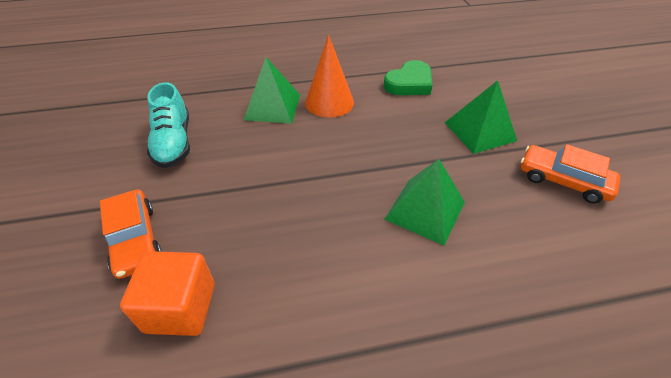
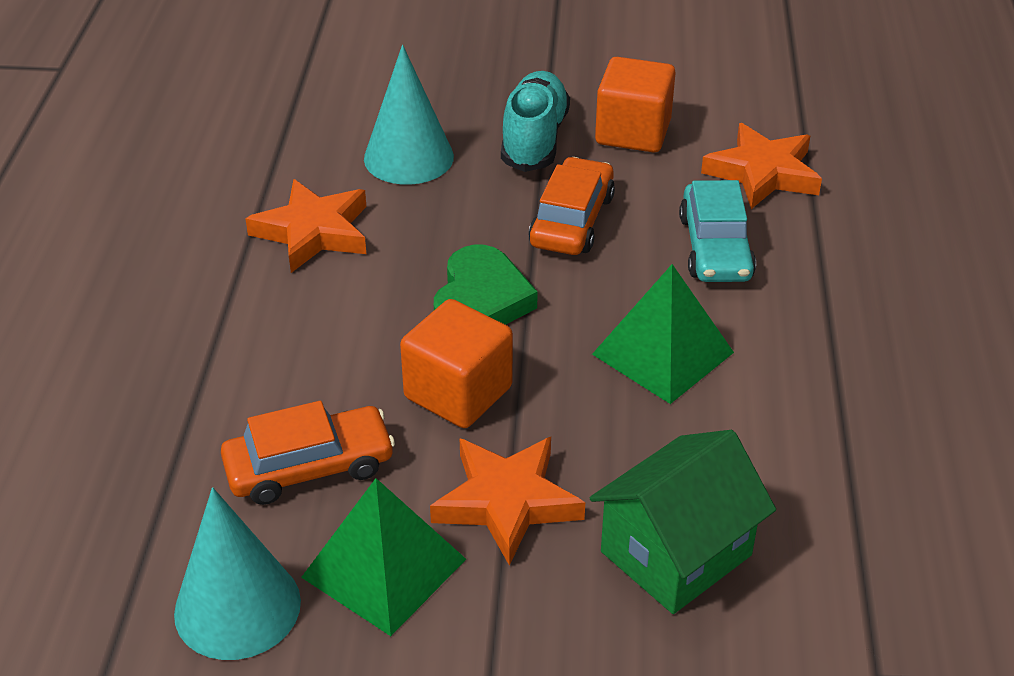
green house: none = 0 -> [590,430,776,614] = 1
green pyramid: [244,57,300,124] [384,159,465,245] [445,80,517,154] = 3 -> [301,478,466,636] [592,264,734,404] = 2
orange cone: [305,35,354,118] = 1 -> none = 0
orange cube: [120,251,215,336] = 1 -> [400,299,513,428] [595,57,676,153] = 2
orange star: none = 0 -> [245,179,366,273] [430,437,585,566] [701,123,822,209] = 3
turquoise car: none = 0 -> [679,180,756,282] = 1
turquoise cone: none = 0 -> [174,487,301,660] [364,45,454,185] = 2

